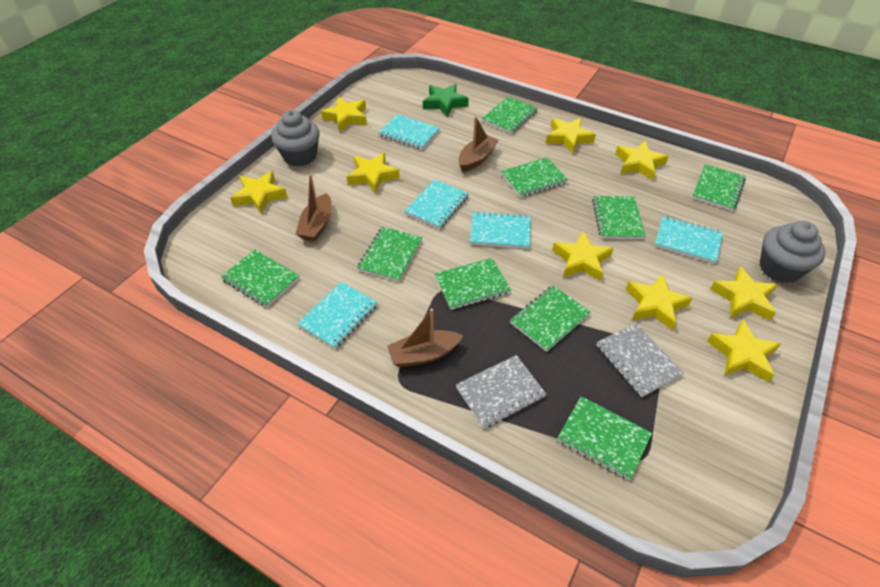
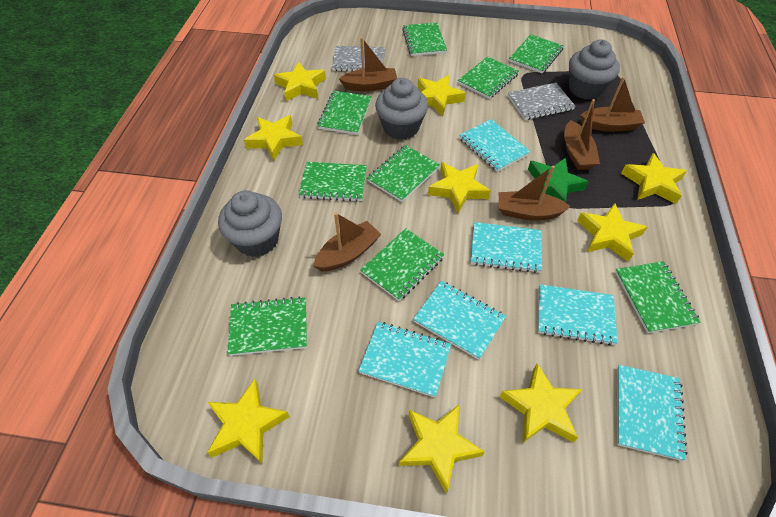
brown boat: [296,174,332,241] [387,308,463,367] [458,116,498,172] = 3 -> [313,212,381,271] [339,37,397,91] [499,166,571,221] [564,99,600,170] [580,76,645,132] = 5
grey cupcake: [271,110,320,166] [760,221,826,283] = 2 -> [218,190,282,257] [375,78,428,140] [569,40,620,100] = 3
turquoise notebook: [297,282,378,349] [378,114,440,150] [404,179,469,229] [470,211,531,249] [654,216,723,264] = 5 -> [358,322,451,398] [413,281,506,360] [459,119,531,172] [471,222,542,273] [538,284,618,346] [617,365,688,461] = 6

